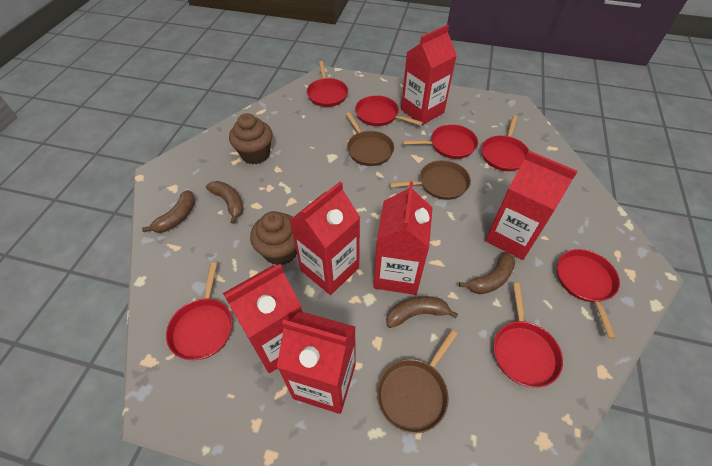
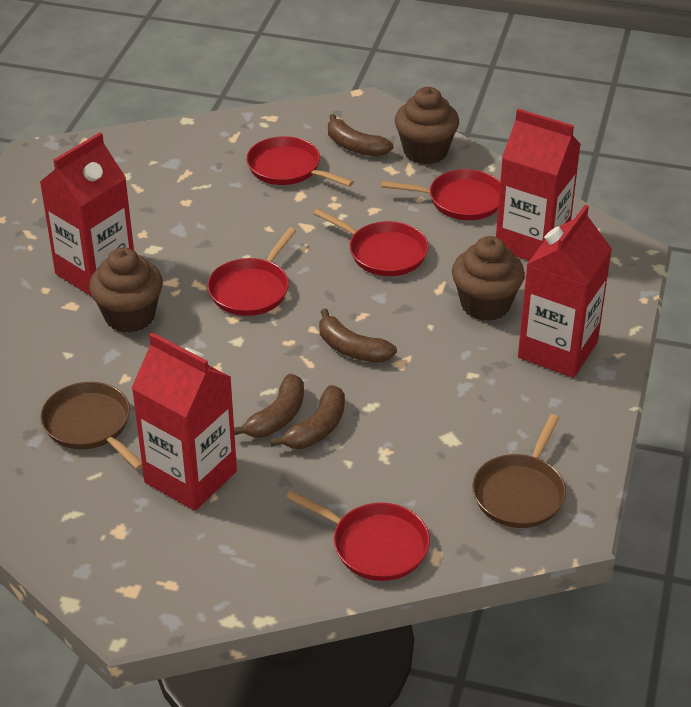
brown cupcake: [229,113,273,164] [250,211,297,265] = 2 -> [89,247,163,333] [395,87,459,165] [452,236,525,321] = 3
brown pan: [346,112,394,166] [377,330,458,433] [390,160,471,200] = 3 -> [40,382,142,470] [472,414,566,528] = 2
red carton: [223,264,302,373] [277,311,356,414] [289,181,360,295] [374,182,433,295] [401,24,457,125] [485,151,578,260] = 6 -> [40,132,134,297] [132,332,237,511] [496,109,581,261] [518,205,612,378] = 4
red pan: [166,262,233,360] [307,61,348,107] [355,95,423,126] [402,124,478,159] [481,116,529,171] [494,283,563,388] [557,249,620,339] = 7 -> [207,228,296,316] [246,136,354,187] [286,491,430,581] [313,209,429,276] [382,169,500,220] = 5

